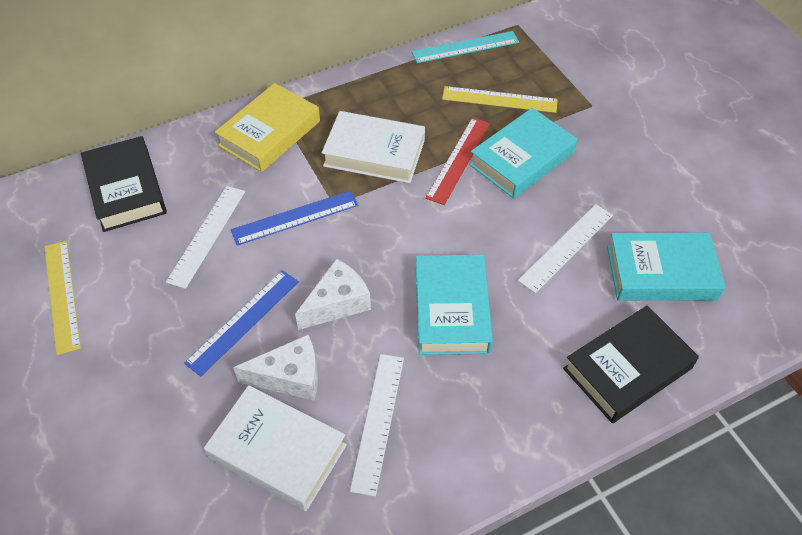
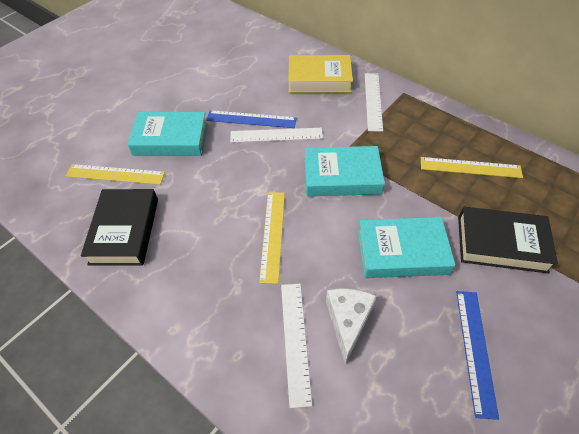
red ruler: [426,117,490,205] = 1 -> none = 0
turquoise ruler: [412,31,519,63] = 1 -> none = 0
white book: [204,385,347,511] [322,111,425,183] = 2 -> none = 0
white cheese: [233,335,318,401] [295,259,371,330] = 2 -> [326,289,377,365] = 1
yellow ruler: [44,241,81,355] [442,86,558,113] = 2 -> [66,164,165,185] [259,192,285,284] [421,157,523,178] = 3

